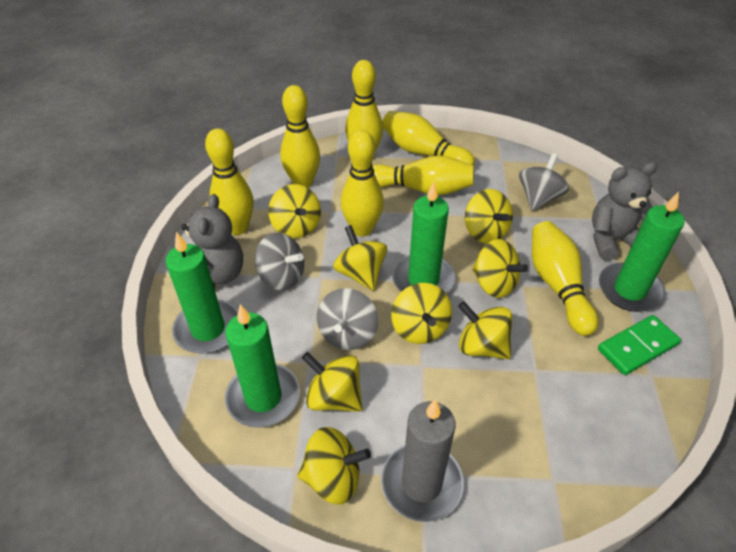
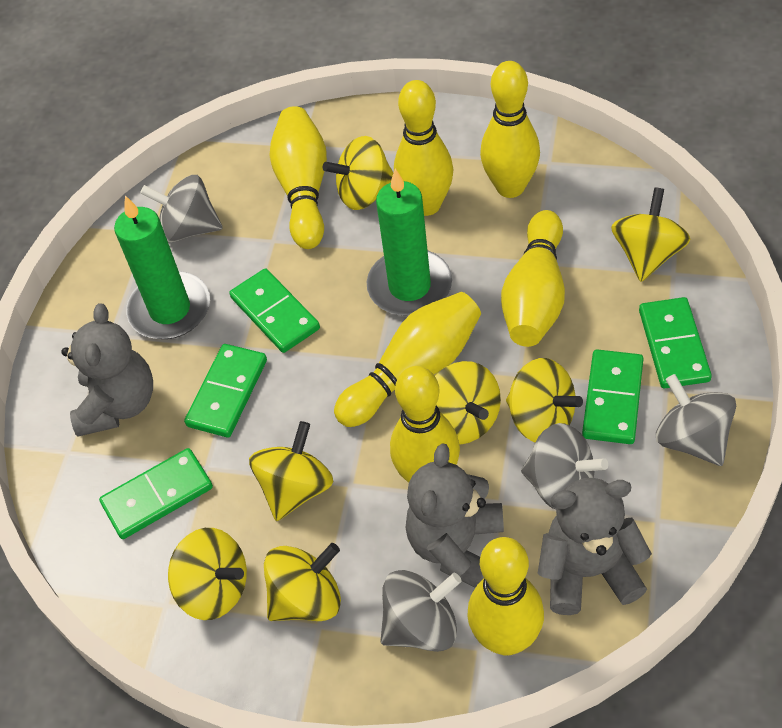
green candle: [165,232,238,353] [225,304,300,428] [392,182,456,294] [599,192,685,312] = 4 -> [114,195,210,339] [367,168,452,316] = 2
green domino: [598,315,681,375] = 1 -> [99,448,213,539] [184,344,267,438] [229,268,320,353] [582,349,644,444] [639,297,712,388] = 5
grey candle: [381,399,464,522] = 1 -> none = 0
grey spinning top: [255,232,304,290] [317,288,378,350] [519,153,569,211] = 3 -> [140,175,223,243] [380,570,462,652] [521,423,608,510] [656,374,736,466] = 4
grey teddy bear: [181,194,243,289] [592,162,657,260] = 2 -> [61,304,153,437] [406,443,504,588] [538,478,652,615] = 3
yellow spinning top: [268,184,321,238] [298,427,371,505] [302,352,362,412] [333,225,387,291] [391,283,452,344] [458,301,512,359] [465,189,513,243] [472,239,528,298] = 8 -> [168,528,247,620] [249,421,333,521] [264,543,341,621] [323,136,393,210] [435,361,501,444] [506,358,583,443] [611,187,691,282] = 7

